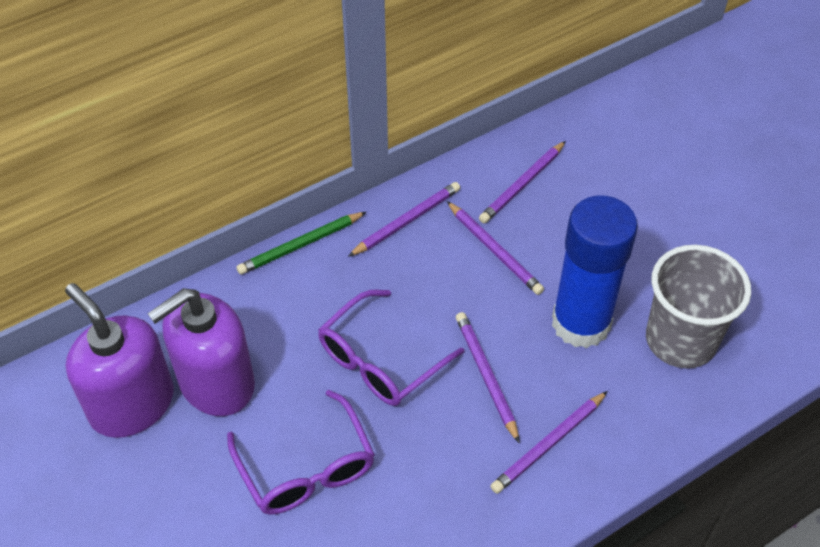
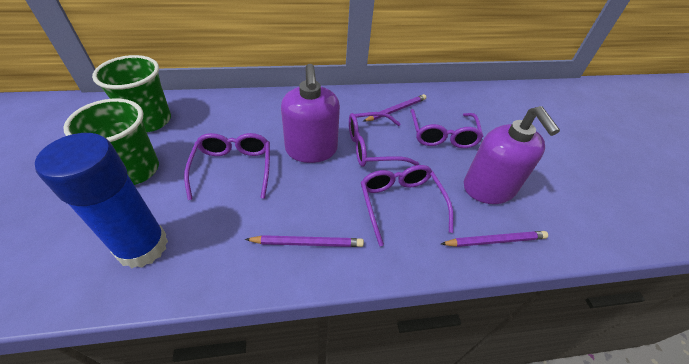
green cup: none = 0 -> [63,99,159,185] [92,55,171,132] = 2
green pencil: [236,212,366,275] = 1 -> none = 0
grey cup: [646,245,751,368] = 1 -> none = 0
purple glasses: [227,390,375,515] [318,290,464,406] = 2 -> [184,133,270,200] [349,112,419,167] [361,165,453,246] [410,109,484,148] = 4
purple pencil: [348,182,460,257] [447,201,544,295] [456,312,520,443] [479,141,566,223] [490,391,608,494] = 5 -> [245,235,364,247] [363,94,426,122] [441,231,548,247] = 3

